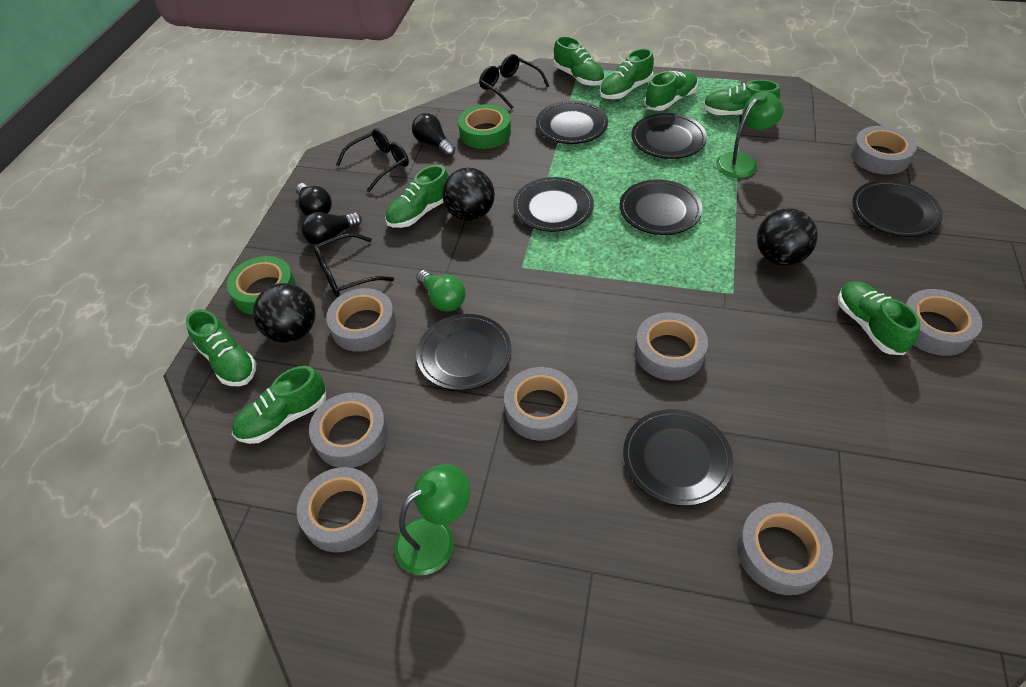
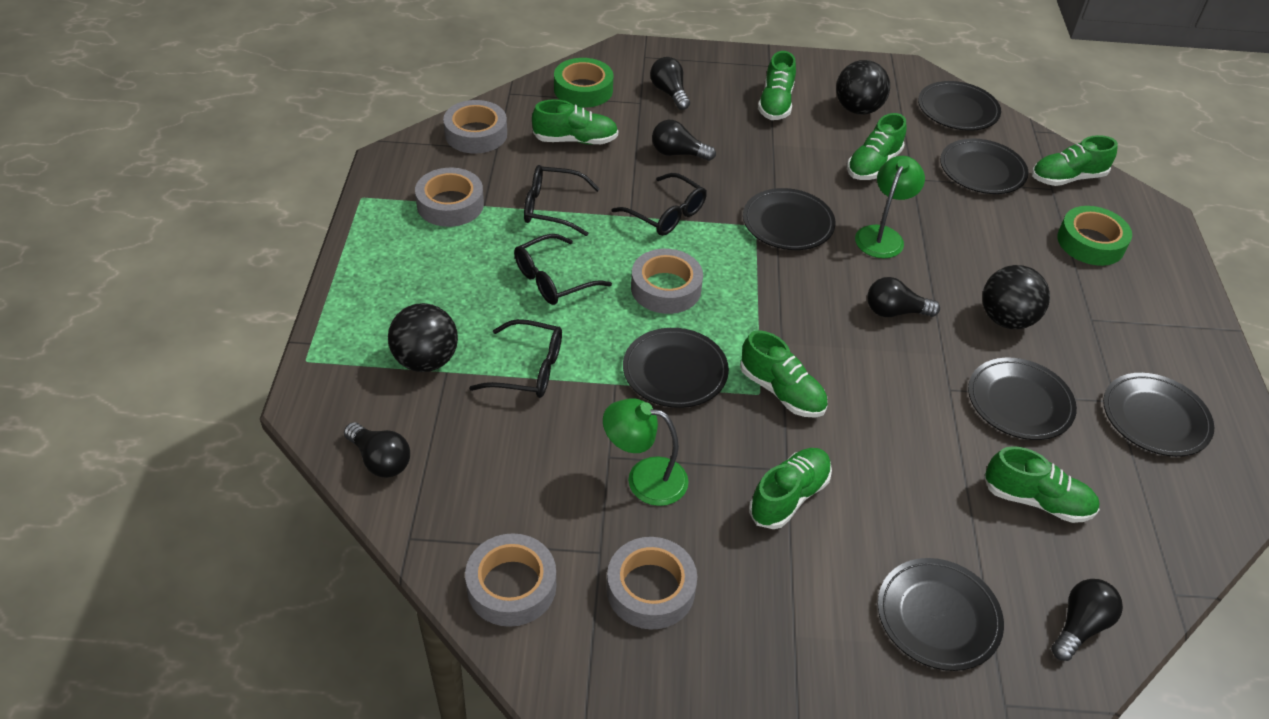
black glasses: [313,233,394,297] [336,128,409,192] [479,54,549,109] = 3 -> [469,319,562,398] [514,234,612,305] [524,165,600,236] [611,173,707,236] = 4
black light bulb: [296,183,332,216] [301,212,362,245] [412,113,455,156] = 3 -> [344,422,410,478] [650,57,690,110] [652,120,716,161] [867,277,940,317] [1051,579,1123,661] = 5
green light bulb: [416,270,465,312] = 1 -> none = 0
green shoe: [186,309,256,386] [232,366,326,444] [385,165,449,228] [553,36,605,86] [600,48,654,99] [644,71,698,111] [703,80,780,116] [838,281,920,355] = 8 -> [532,99,618,144] [740,330,828,418] [749,448,832,529] [758,51,796,120] [847,113,906,180] [984,446,1100,523] [1032,135,1118,186] = 7
grey tape: [297,467,383,552] [309,392,388,468] [326,288,396,352] [504,367,578,441] [635,312,708,380] [737,502,833,595] [851,126,917,175] [906,289,982,356] = 8 -> [415,168,484,227] [443,100,507,154] [465,533,556,627] [606,537,697,629] [631,249,703,314] = 5

